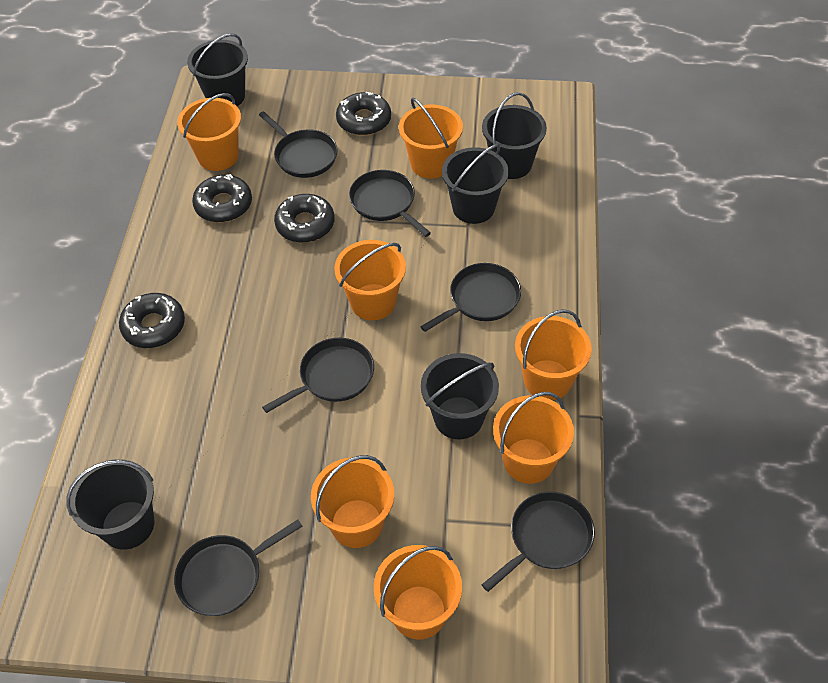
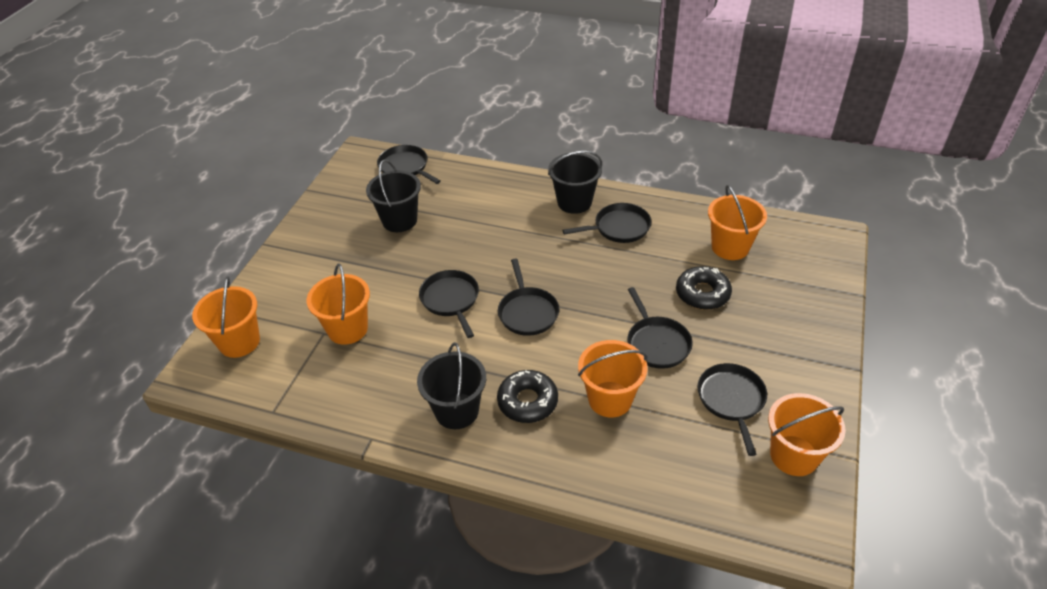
black bucket: [66,459,154,550] [187,33,248,106] [421,353,499,439] [442,144,509,224] [482,92,547,179] = 5 -> [366,160,421,232] [417,342,486,429] [548,151,602,214] = 3
black donut: [119,293,185,348] [192,174,252,222] [274,194,335,243] [336,92,391,136] = 4 -> [497,370,558,423] [676,266,732,310] = 2
orange bucket: [177,93,241,171] [311,455,394,548] [334,240,406,320] [374,545,462,639] [399,98,463,179] [493,392,574,484] [515,309,592,400] = 7 -> [192,276,260,358] [307,263,370,345] [578,340,647,418] [708,185,767,260] [768,393,846,476] = 5

